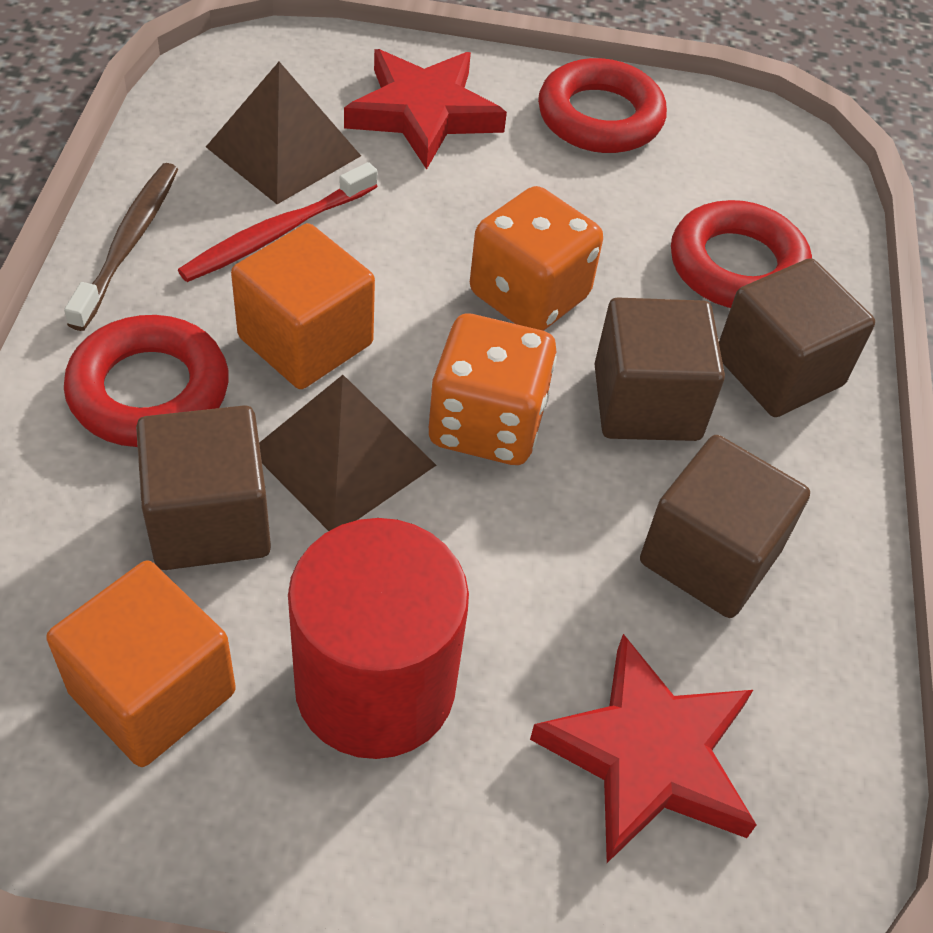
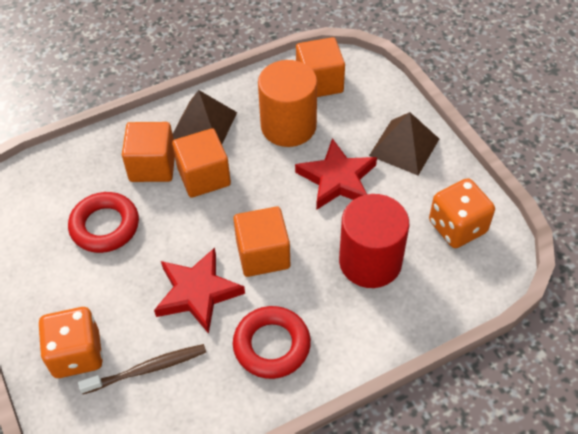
brown cube: [136,405,271,570] [595,298,725,441] [640,435,810,618] [719,258,875,417] = 4 -> none = 0
orange cube: [46,561,236,767] [231,223,375,389] = 2 -> [122,122,175,182] [172,128,231,198] [233,207,290,277] [296,37,345,97] = 4
orange cylinder: none = 0 -> [258,60,317,147] = 1
red ring: [64,315,229,447] [538,58,667,153] [671,200,812,308] = 3 -> [68,192,139,253] [233,306,311,379] = 2
red toothbrush: [178,162,378,282] = 1 -> none = 0

